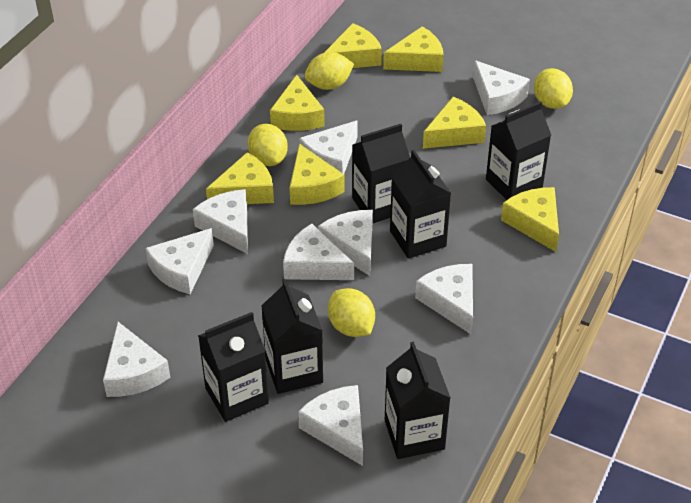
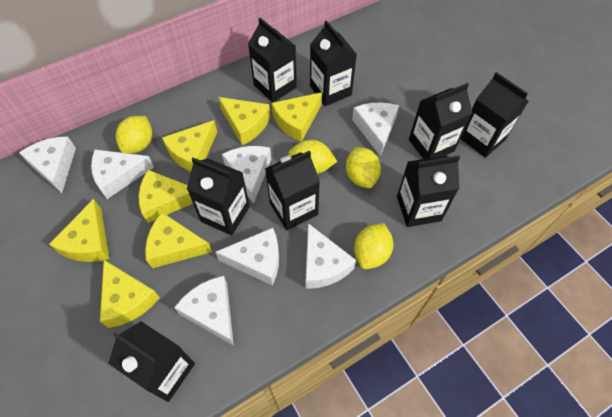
black carton: [198,312,269,422] [261,279,323,394] [352,124,410,224] [385,342,451,459] [390,150,451,259] [486,101,551,200] = 6 -> [108,321,195,402] [187,158,250,235] [248,18,297,102] [265,150,320,230] [310,20,357,106] [397,155,460,227] [409,83,472,159] [461,72,529,158] = 8
white cheese: [103,322,170,397] [145,228,214,294] [193,189,248,254] [283,224,354,280] [298,385,363,466] [299,120,358,174] [318,210,373,276] [415,264,473,334] [473,60,530,115] = 9 -> [19,136,76,193] [91,150,154,199] [174,276,234,346] [215,228,279,286] [222,146,271,204] [306,223,356,289] [352,102,399,156] = 7

